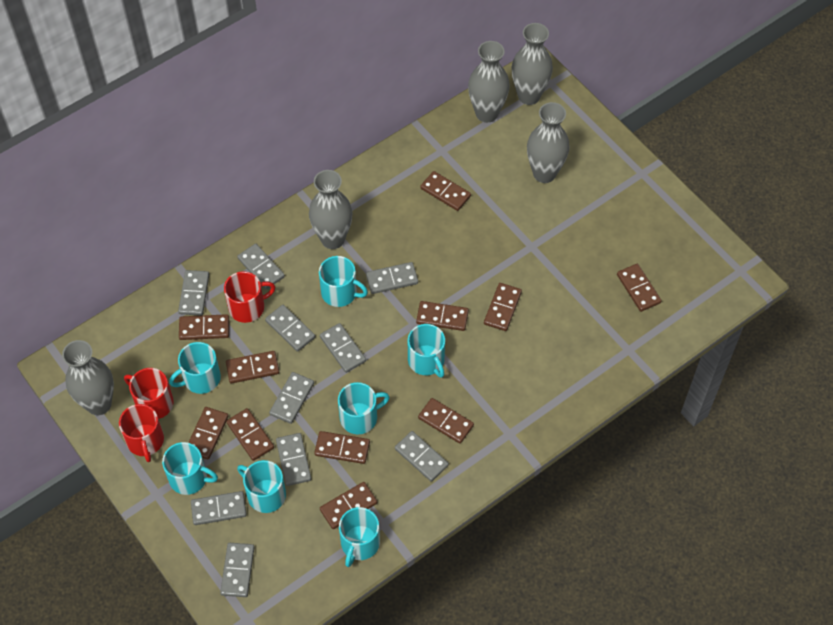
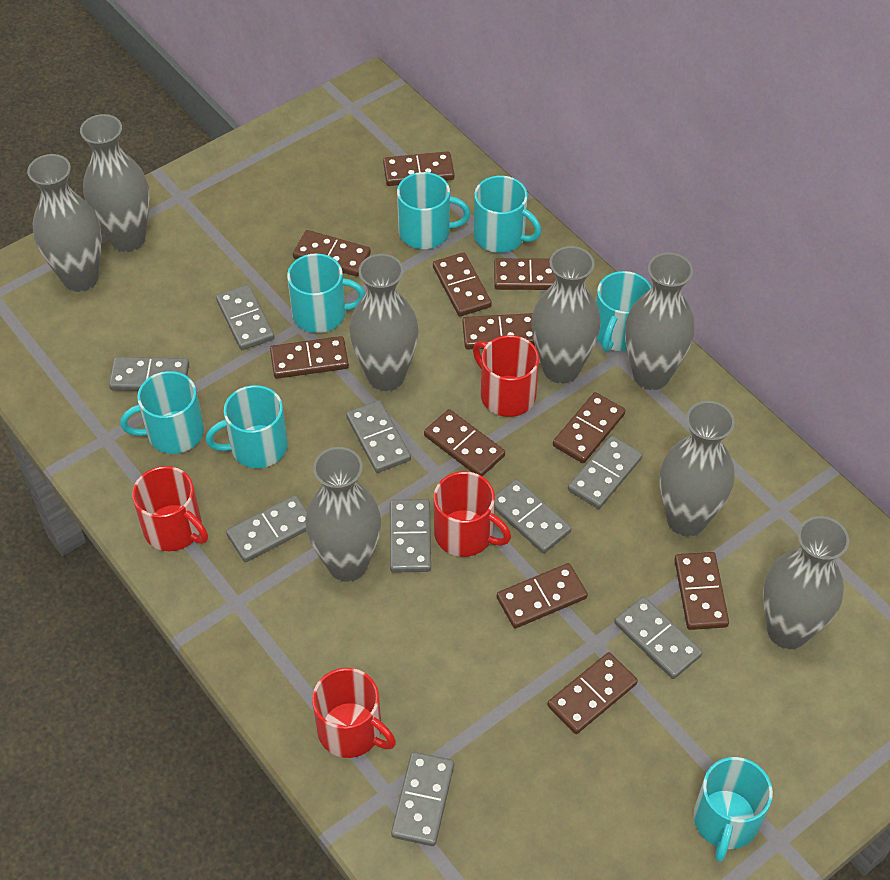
grey domino: [178,270,209,316] [191,491,247,525] [220,543,254,597] [237,244,285,289] [265,305,315,352] [269,372,314,424] [276,433,311,486] [320,323,366,373] [366,262,418,294] [395,431,449,482] = 10 -> [109,357,189,391] [216,284,275,350] [226,495,307,562] [346,400,411,473] [390,499,431,573] [391,752,454,846] [494,479,571,553] [568,435,643,509] [614,596,703,679] = 9
grey vase: [62,340,114,415] [309,170,353,249] [468,41,510,123] [512,23,553,105] [527,102,569,183] = 5 -> [27,154,102,292] [80,114,150,252] [306,447,381,582] [349,254,419,391] [531,246,601,384] [625,253,694,390] [659,401,735,537] [763,516,849,649] = 8
red mug: [119,404,164,462] [124,368,174,419] [224,271,275,323] = 3 -> [132,466,208,551] [312,668,396,758] [434,471,511,557] [473,335,539,417] = 4

